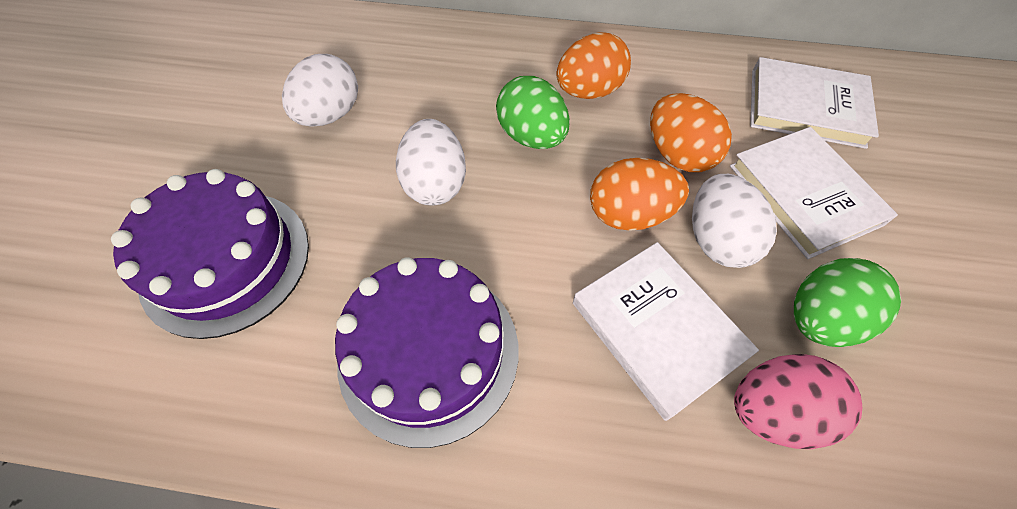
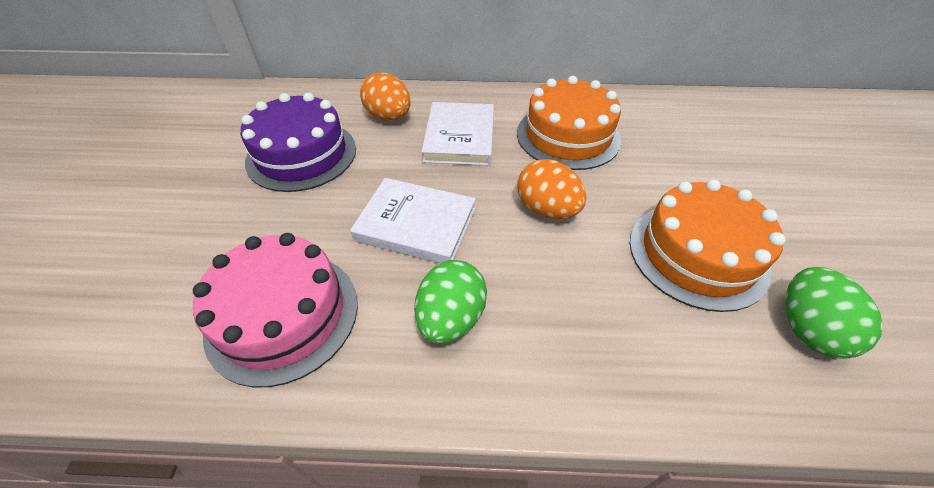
orange cake: none = 0 -> [517,76,621,170] [630,179,786,312] = 2
orange egg: [557,32,631,99] [590,158,689,231] [650,93,732,172] = 3 -> [360,72,411,121] [517,159,587,219] = 2
pink cake: none = 0 -> [193,233,358,387] = 1
pink egg: [734,354,862,449] = 1 -> none = 0
purple cake: [111,169,309,339] [335,257,518,448] = 2 -> [241,93,356,192] = 1
white book: [573,242,759,421] [730,127,898,259] [750,57,879,149] = 3 -> [350,178,476,263] [422,102,494,166] = 2
white egg: [282,54,358,127] [396,119,466,205] [692,174,777,268] = 3 -> none = 0

